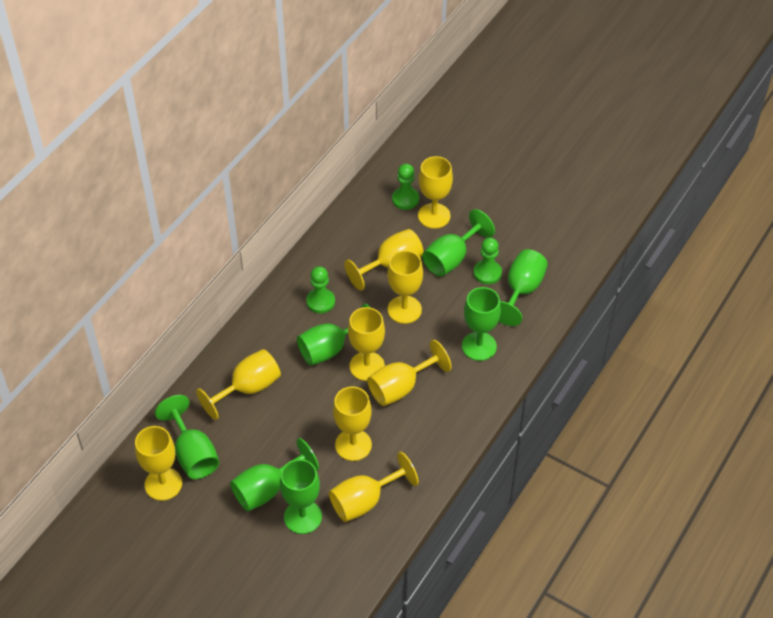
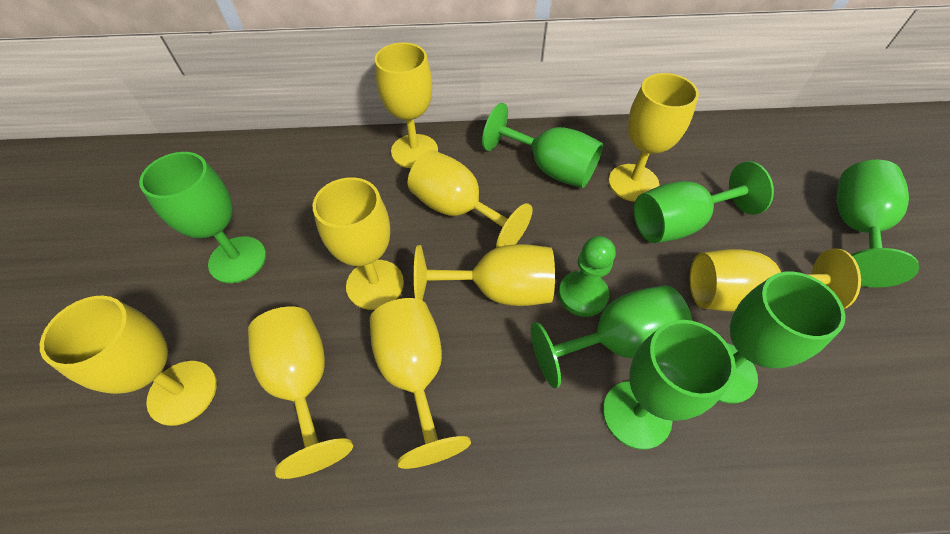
green pawn: [306,266,335,313] [392,163,419,210] [474,238,502,284] = 3 -> [559,236,616,317] = 1

